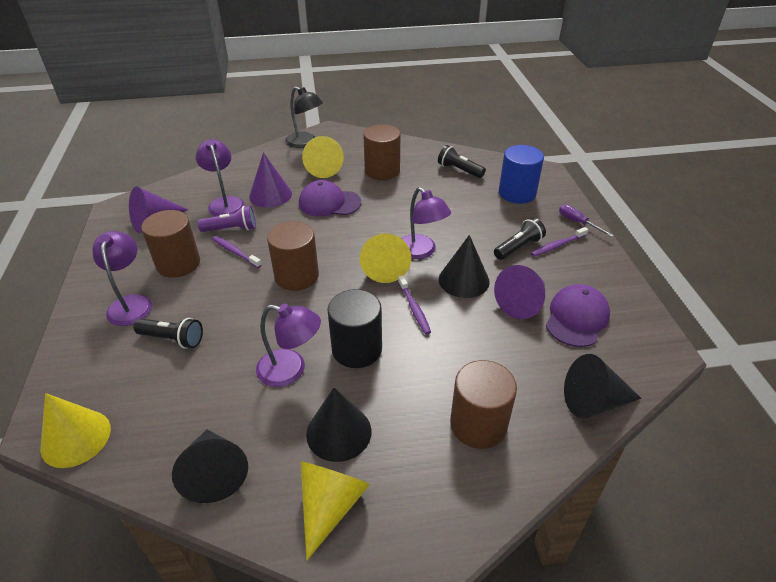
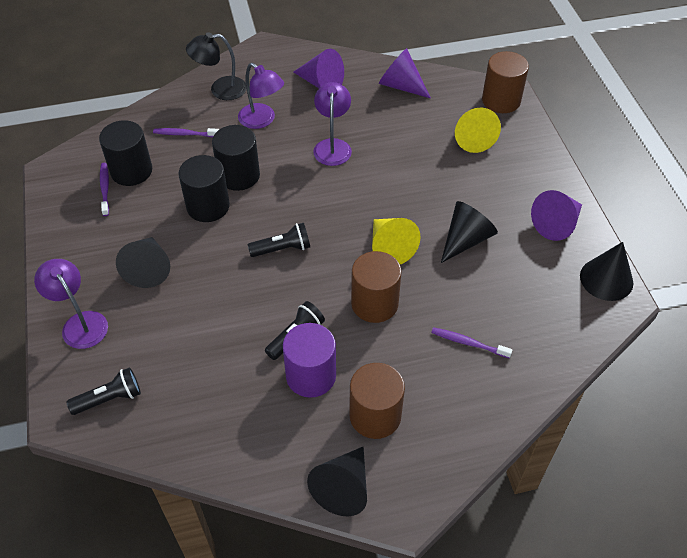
black cylinder: [328,289,382,368] = 1 -> [99,120,152,186] [179,155,230,222] [212,125,260,191] = 3
blue cylinder: [499,145,544,204] = 1 -> none = 0
brown cylinder: [141,210,200,278] [267,221,319,291] [363,124,400,180] [450,360,517,449] = 4 -> [349,363,405,439] [351,251,402,323] [482,51,529,113] = 3
purple cap: [299,180,361,216] [546,284,610,347] = 2 -> none = 0
purple cylinder: none = 0 -> [283,323,336,398] = 1
purple flashlight: [198,206,256,232] = 1 -> none = 0
purple lamp: [93,231,152,326] [196,139,244,216] [256,303,321,387] [401,187,451,259] = 4 -> [34,259,108,349] [238,63,284,129] [313,82,352,166] = 3
purple screwdriver: [559,204,614,237] = 1 -> none = 0
yellow cone: [40,393,111,468] [300,461,370,561] [302,136,344,178] [360,233,411,283] = 4 -> [372,218,421,264] [455,108,501,153] = 2

